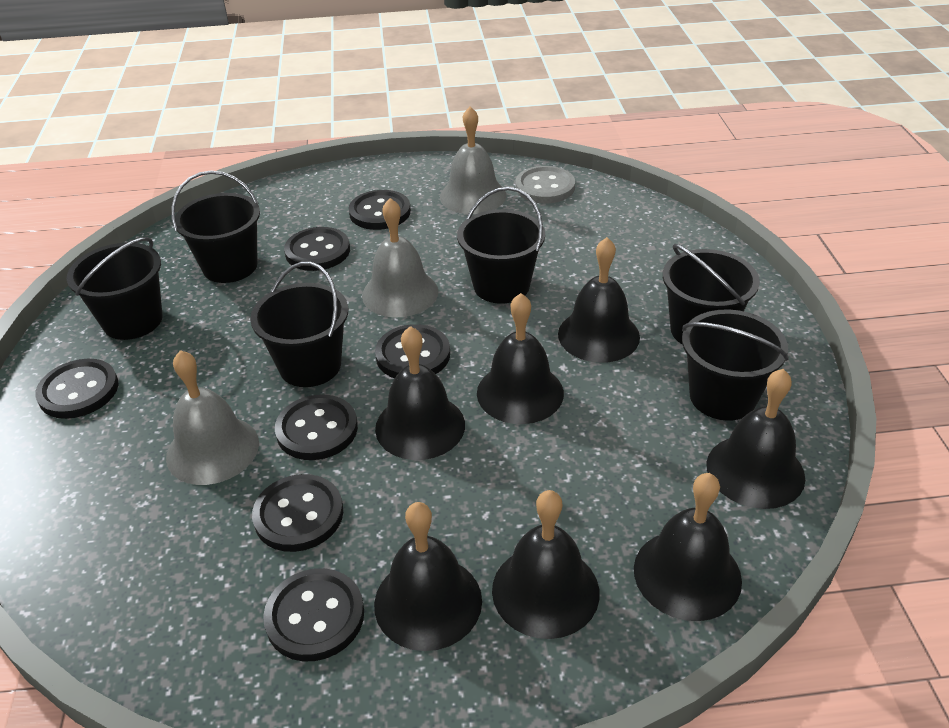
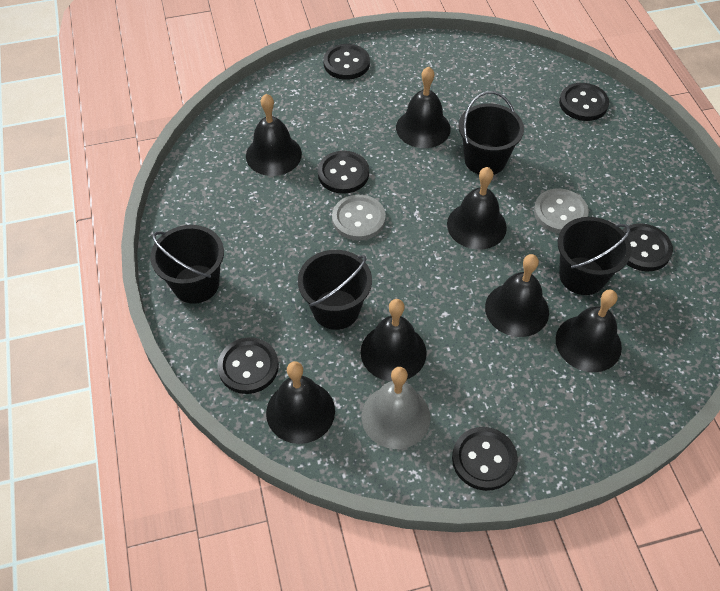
black bucket: [67,237,163,340] [171,170,260,283] [250,262,348,387] [457,187,545,304] [663,244,760,345] [682,309,789,421] = 6 -> [150,225,224,304] [298,250,372,330] [458,91,524,175] [558,217,631,295] = 4
black button: [35,359,118,419] [252,474,343,552] [263,568,364,661] [275,394,358,460] [284,227,350,271] [349,190,411,230] [375,324,450,378] = 7 -> [217,337,279,394] [318,151,369,194] [323,44,370,80] [452,427,518,491] [559,83,609,121] [622,223,673,271] = 6
grey bell: [166,350,259,485] [362,198,438,317] [440,107,507,214] = 3 -> [361,367,431,449] = 1
grey button: [515,166,575,203] = 1 -> [332,195,386,241] [534,188,589,233] = 2

